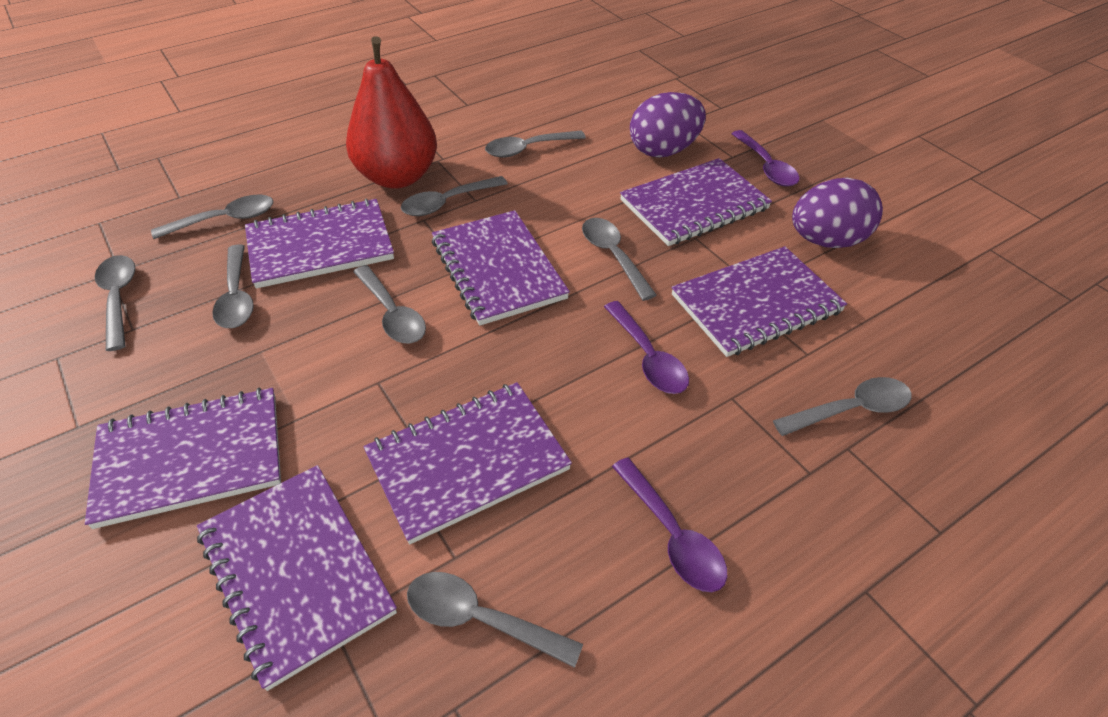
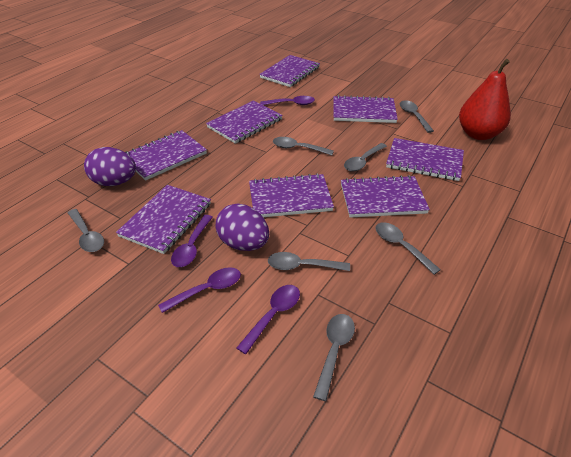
grey spoon: [95,255,135,351] [151,195,273,239] [212,244,254,328] [353,265,426,343] [401,176,508,216] [407,572,583,668] [485,131,586,157] [582,218,657,301] [773,377,912,436] = 9 -> [68,209,104,252] [268,252,350,271] [273,137,334,155] [313,314,355,401] [344,143,387,172] [376,222,441,275] [400,100,434,133] = 7
purple notebook: [85,387,281,529] [197,465,397,691] [245,198,394,288] [363,382,572,544] [432,210,570,326] [620,158,772,246] [671,246,847,357] = 7 -> [116,185,211,254] [125,130,207,181] [206,101,283,144] [249,173,334,217] [259,55,320,87] [333,95,398,123] [341,175,430,218] [386,138,464,181] = 8
purple spoon: [604,301,689,394] [612,457,727,592] [732,130,800,187] = 3 -> [158,267,241,313] [171,215,213,267] [237,285,300,354] [260,96,315,105] = 4

